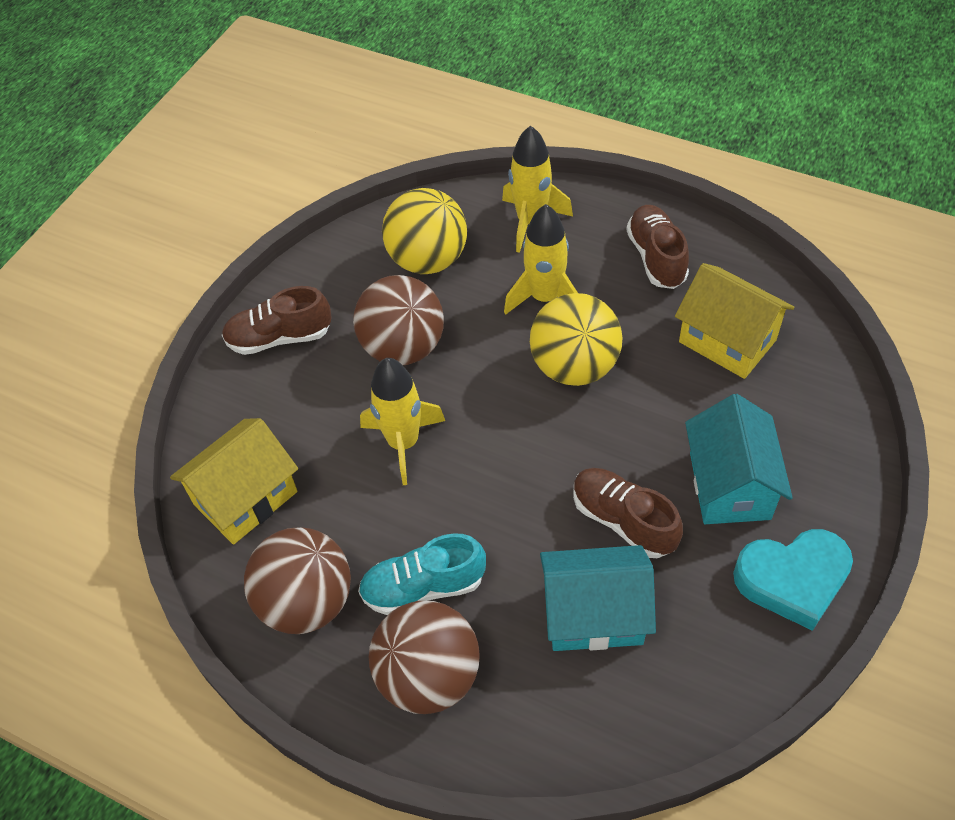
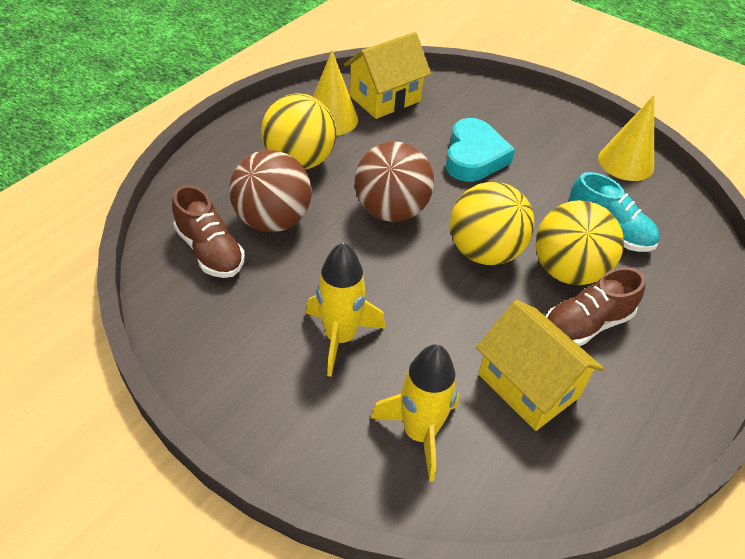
brown ball: [244,527,351,634] [353,275,444,365] [369,601,480,714] = 3 -> [229,150,312,232] [355,141,434,222] = 2
brown shoe: [222,286,332,355] [573,468,683,558] [626,205,689,289] = 3 -> [172,185,245,278] [546,267,646,346] = 2
turquoise house: [540,545,656,651] [685,394,793,524] = 2 -> none = 0
yellow ball: [382,188,467,274] [530,293,623,386] = 2 -> [261,93,337,169] [450,182,535,265] [536,200,624,285] = 3
yellow cone: none = 0 -> [313,50,358,136] [598,95,654,181] = 2
yellow rocket: [360,358,445,485] [502,125,573,253] [504,204,578,315] = 3 -> [306,243,385,377] [371,344,459,482] = 2

